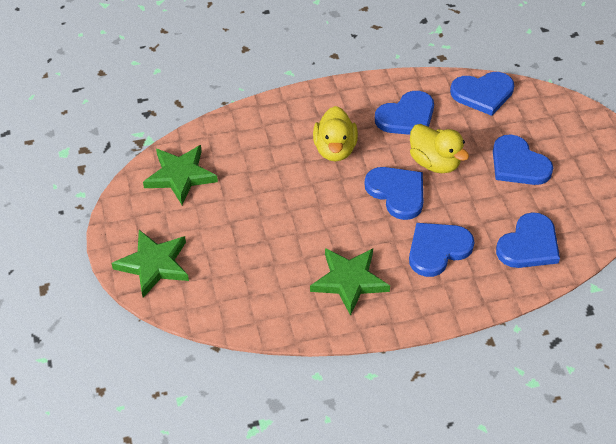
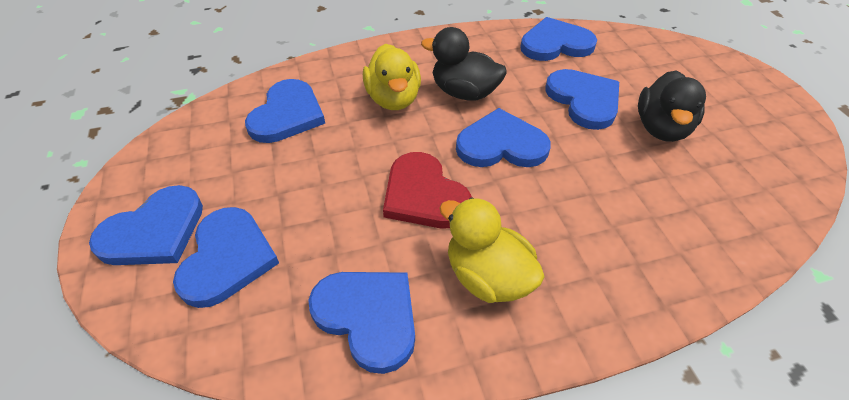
black duck: none = 0 -> [421,27,507,100] [638,70,706,142] = 2
blue heart: [365,167,423,220] [375,91,434,135] [409,223,475,277] [450,72,514,116] [493,134,553,185] [496,212,560,268] = 6 -> [89,185,203,265] [173,207,279,308] [245,79,325,143] [308,272,415,374] [456,108,551,167] [520,17,597,61] [545,69,619,130] = 7
green star: [111,230,189,298] [143,145,218,205] [310,248,390,316] = 3 -> none = 0
red heart: none = 0 -> [383,152,472,228] = 1

